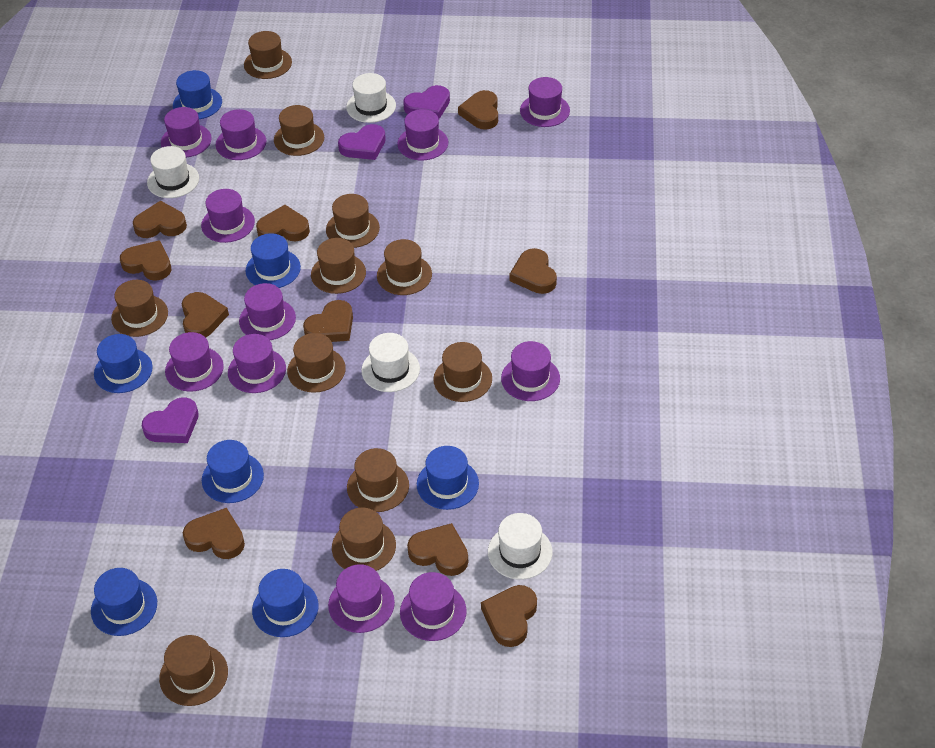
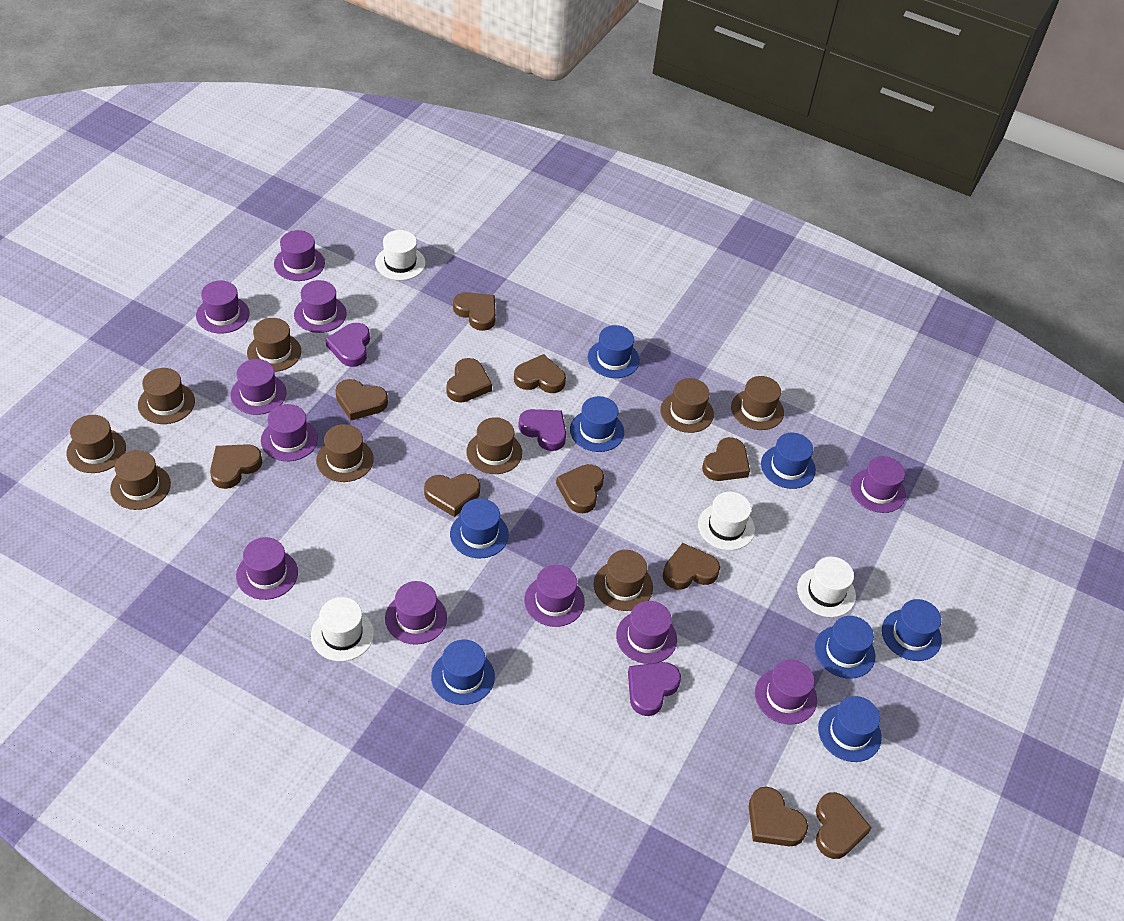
blue hat: [91,568,157,636] [94,334,153,393] [173,70,222,119] [202,440,264,503] [246,233,301,288] [252,569,319,637] [417,446,479,510] = 7 -> [431,640,495,705] [450,498,509,558] [570,396,624,452] [588,325,640,378] [761,433,816,489] [815,616,876,679] [818,696,882,762] [882,599,942,661] = 8
brown hat: [111,280,168,337] [159,635,228,706] [244,31,292,79] [274,105,324,156] [287,333,346,393] [311,238,366,294] [326,194,380,248] [332,508,396,571] [347,448,409,512] [377,239,432,295] [433,342,492,402] = 11 -> [66,415,126,473] [110,450,171,510] [138,368,195,424] [247,318,301,372] [316,424,374,482] [467,417,522,474] [594,550,653,611] [660,378,714,433] [731,376,784,430] = 9
brown heart: [120,240,171,281] [133,201,187,238] [182,292,229,338] [183,508,245,559] [256,205,310,241] [303,300,353,342] [407,523,468,576] [458,90,498,130] [481,585,537,647] [510,248,557,294] = 10 -> [210,444,262,489] [336,379,388,420] [424,474,480,517] [446,358,492,402] [453,292,496,331] [514,354,566,393] [556,464,604,513] [663,543,720,590] [702,437,750,481] [749,787,808,846] [816,792,872,859] = 11

